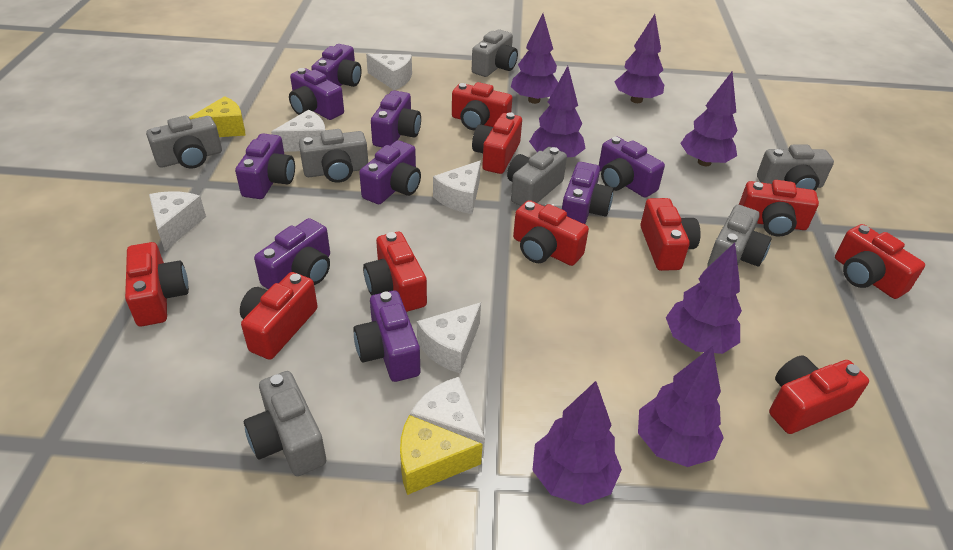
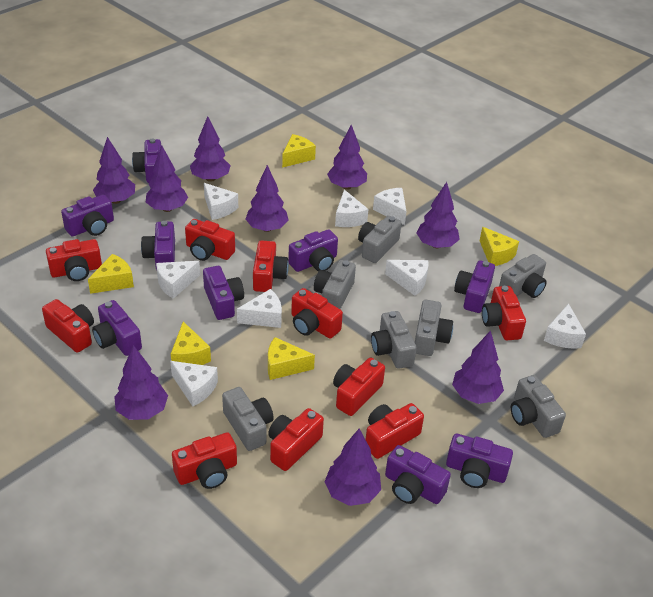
purple tree: [511,14,558,104] [529,66,586,157] [532,381,622,505] [614,14,664,103] [638,346,724,467] [666,243,742,354] [680,72,738,166] = 7 -> [93,137,135,204] [114,345,168,420] [146,145,188,212] [190,116,231,182] [246,165,289,232] [324,429,381,506] [327,125,367,190] [416,182,460,248] [452,331,504,404] = 9
white cheese: [149,191,206,251] [271,110,325,152] [366,54,412,90] [410,377,485,458] [417,302,481,374] [433,161,481,214] = 6 -> [156,261,200,299] [170,361,218,407] [204,183,238,220] [237,289,282,328] [335,190,368,227] [373,188,407,225] [385,260,429,296] [544,303,586,349] = 8
yellow cheese: [189,96,246,137] [400,415,483,495] = 2 -> [88,254,134,294] [171,321,211,365] [268,337,315,380] [282,134,316,168] [480,227,519,266] = 5

